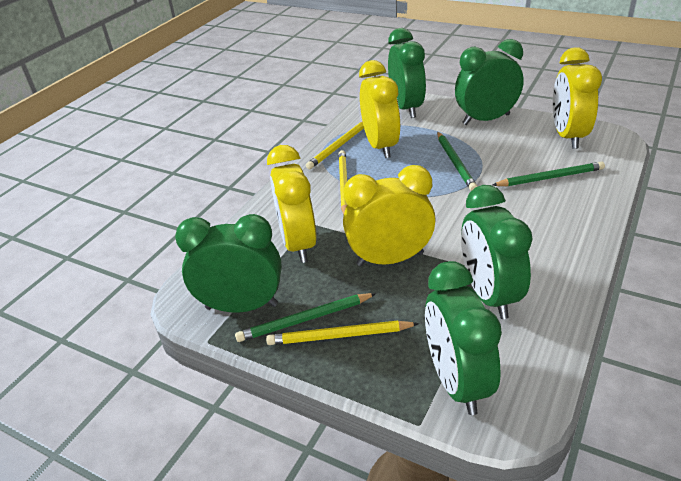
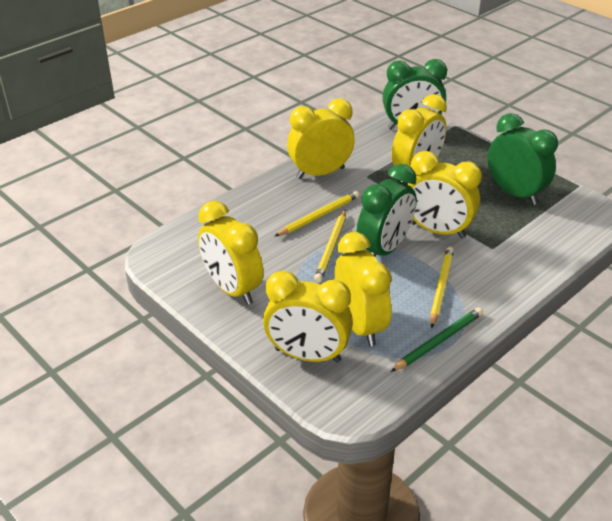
green clock: [175,214,282,313] [388,28,426,118] [425,261,502,415] [455,39,524,125] [461,185,532,319] = 5 -> [356,164,417,256] [383,59,447,129] [488,113,558,205] = 3
green pencil: [235,293,376,342] [437,131,477,191] [493,161,605,186] = 3 -> [391,308,483,372] = 1
yellow clock: [267,145,317,263] [343,165,436,266] [359,60,401,158] [553,47,602,149] = 4 -> [198,201,264,305] [263,270,353,363] [287,99,355,179] [335,232,392,346] [392,94,447,183] [408,151,482,239] = 6

